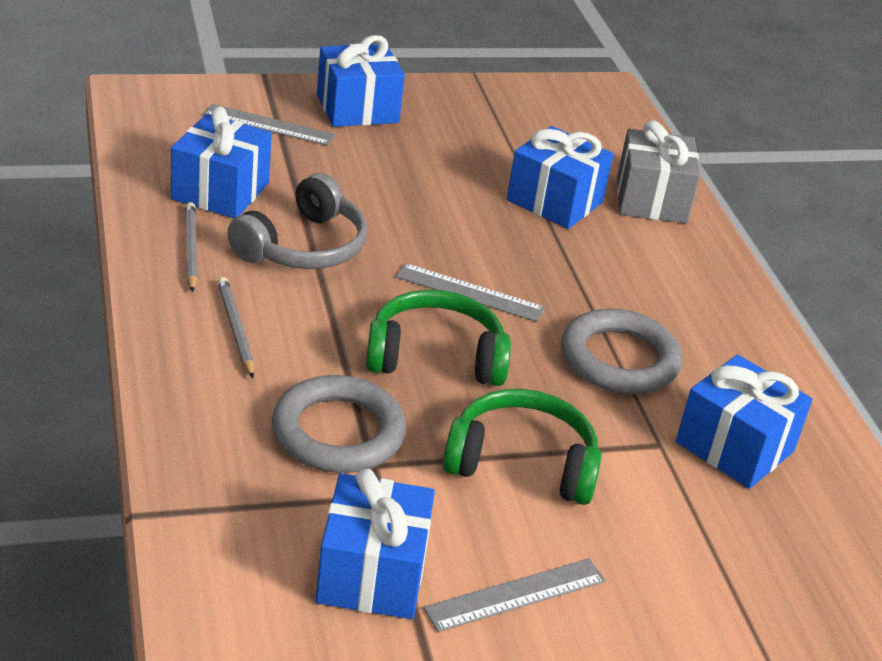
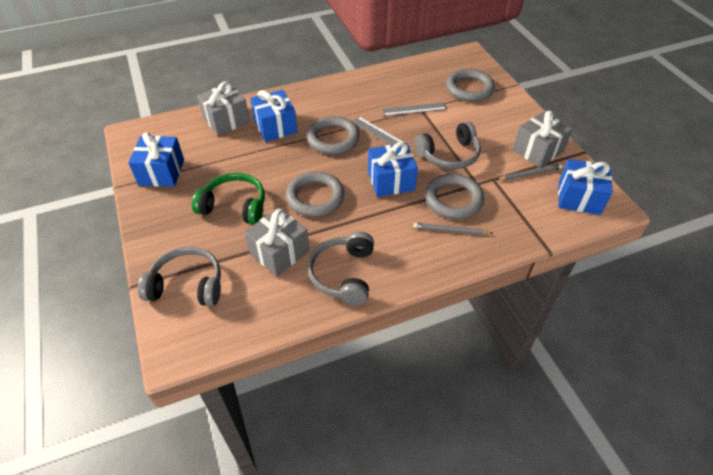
blue gift: [171,106,272,218] [316,469,435,619] [317,35,405,127] [507,126,613,229] [676,355,813,489] = 5 -> [128,132,184,187] [250,90,298,142] [368,142,418,197] [558,159,613,215] = 4
green headphones: [366,290,511,386] [443,389,602,505] = 2 -> [192,173,265,225] = 1
grey gift: [617,120,700,223] = 1 -> [197,81,250,136] [244,207,309,276] [513,111,573,168] = 3
grey headphones: [227,173,367,269] = 1 -> [138,247,221,306] [308,232,374,305] [414,122,481,169] = 3
grey ring: [272,375,406,473] [561,308,682,394] = 2 -> [286,171,344,217] [306,116,360,155] [425,174,484,219] [446,69,495,102] = 4
grey ruler: [203,104,335,146] [395,263,545,322] [423,558,606,632] = 3 -> [352,116,410,147] [382,102,447,116] = 2

